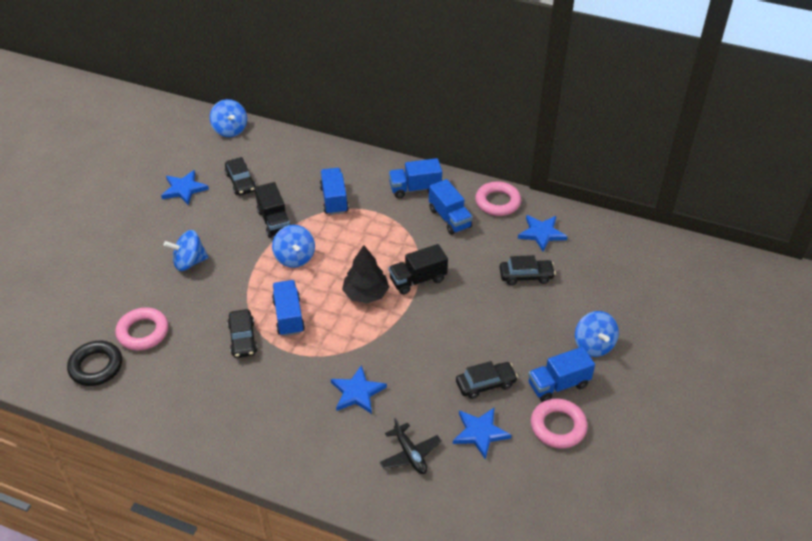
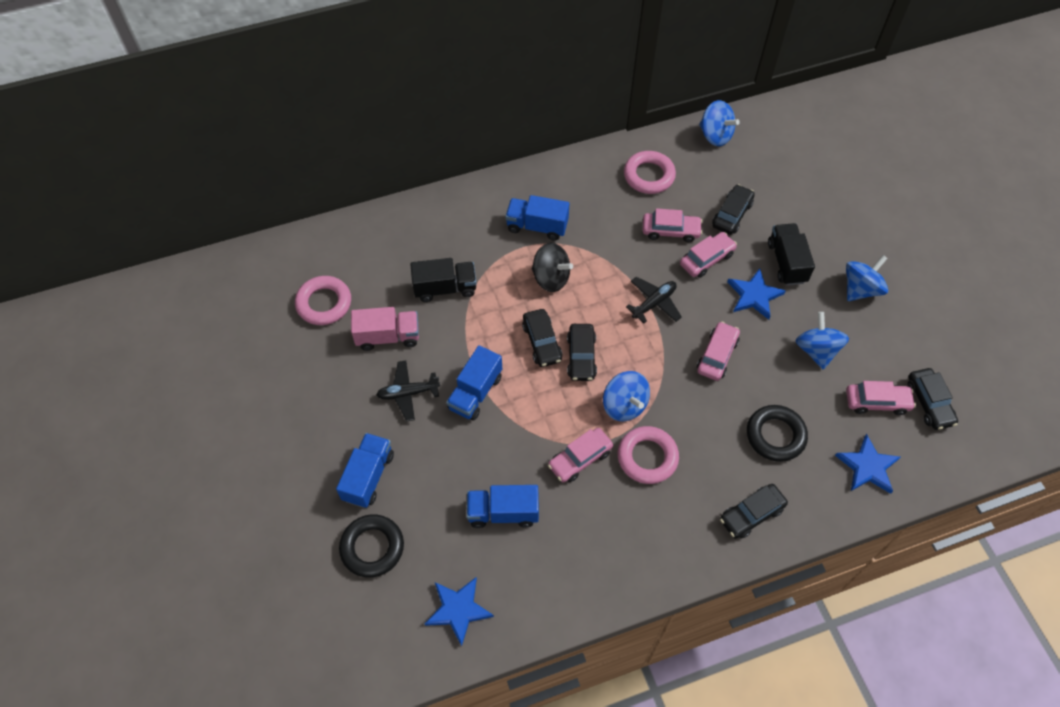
black car: [225,157,256,195] [227,309,258,358] [456,361,518,399] [499,255,556,285] = 4 -> [522,309,562,367] [567,324,597,381] [712,184,755,235] [720,484,788,539] [907,368,958,430] = 5
black plane: [380,418,442,474] = 1 -> [376,361,440,421] [626,277,682,323] = 2
black ring: [67,341,122,386] = 1 -> [339,514,404,577] [747,405,808,462] = 2
black spinning top: none = 0 -> [532,243,573,292] = 1
black tree: [342,245,389,304] = 1 -> none = 0
blue star: [161,170,209,205] [331,365,387,414] [453,408,511,459] [518,215,568,252] = 4 -> [425,577,494,646] [727,268,786,319] [835,434,901,494] = 3
blue truck: [272,280,305,336] [320,168,349,215] [389,158,442,198] [429,179,473,235] [528,347,595,402] = 5 -> [336,433,394,508] [446,345,502,421] [467,485,539,528] [505,195,569,241] = 4
pink car: none = 0 -> [548,428,613,483] [642,208,703,242] [680,232,737,278] [697,322,740,381] [846,381,916,415] = 5
pink truck: none = 0 -> [351,307,419,351] = 1

